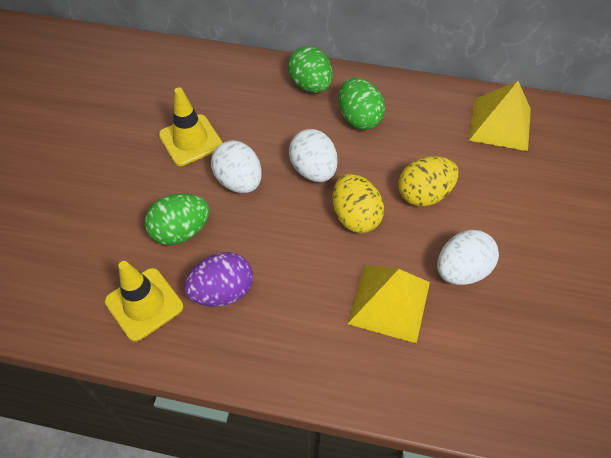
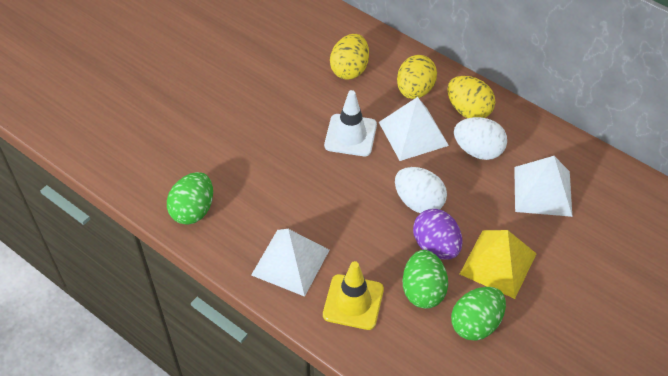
white egg: [211,140,262,193] [289,129,338,182] [437,230,499,285] = 3 -> [395,167,447,213] [454,117,507,160] = 2
white pyramid: none = 0 -> [251,229,329,297] [379,97,449,161] [514,156,572,217] = 3
white traffic cone: none = 0 -> [324,90,377,156] = 1
yellow egg: [333,174,384,233] [398,156,459,206] = 2 -> [330,34,369,80] [397,55,437,99] [447,76,495,118] = 3
yellow pyramid: [348,265,430,344] [469,81,531,151] = 2 -> [460,230,537,299] = 1
yellow traffic cone: [105,261,183,342] [159,87,222,166] = 2 -> [323,261,384,330] = 1

